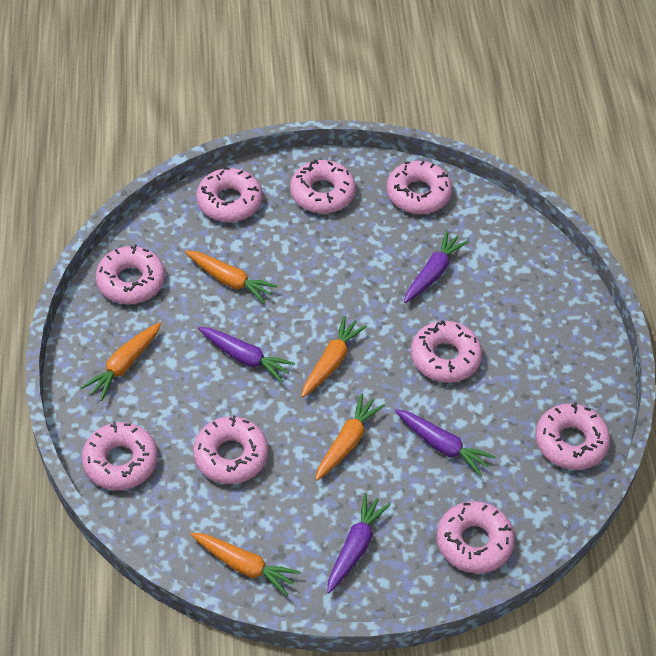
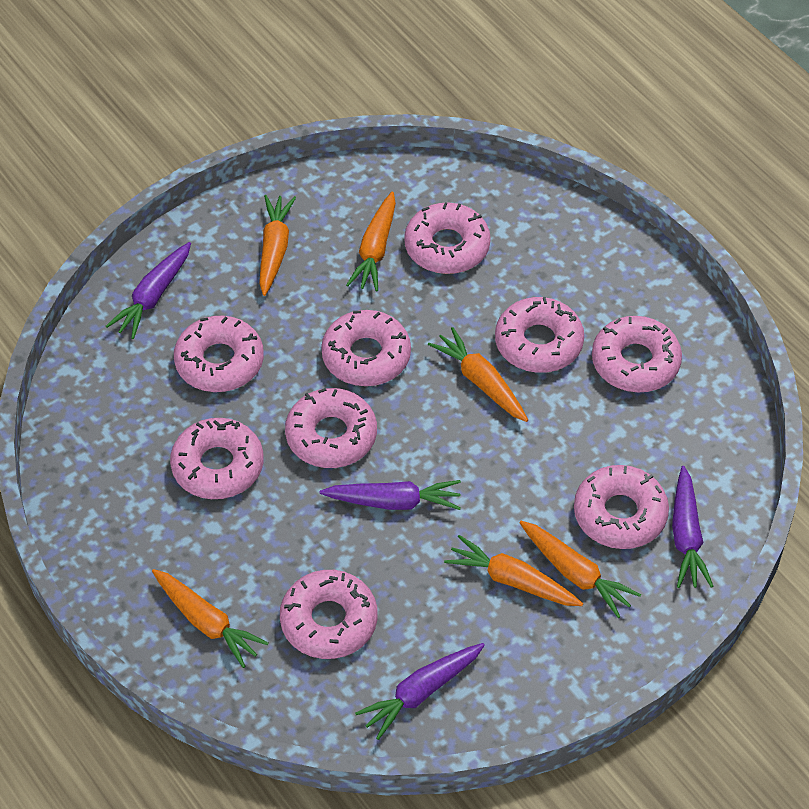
orange carrot: [81,322,161,401] [185,251,278,304] [190,533,300,596] [302,316,367,397] [315,393,385,481] = 5 -> [152,569,269,668] [259,195,296,296] [346,192,396,292] [428,327,528,422] [444,535,583,606] [520,521,641,618] = 6

